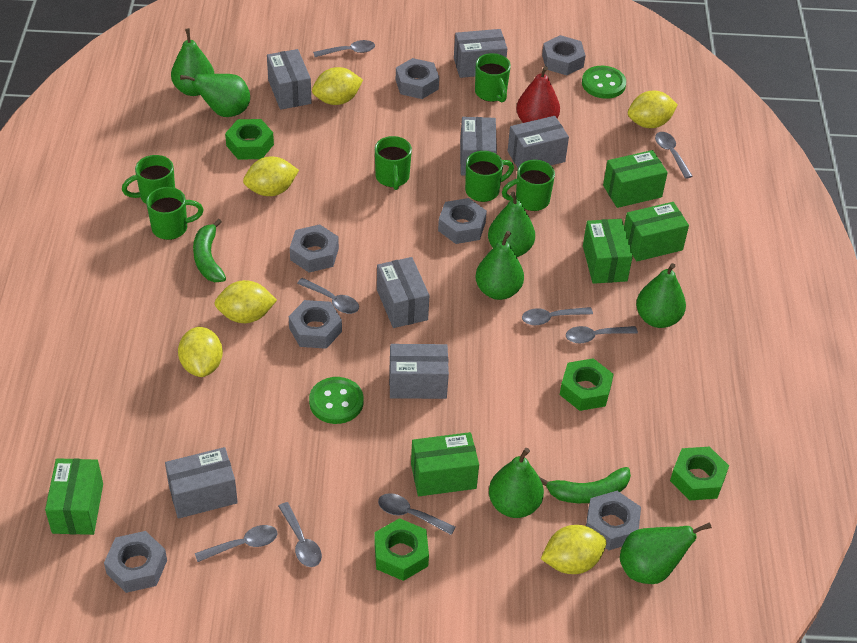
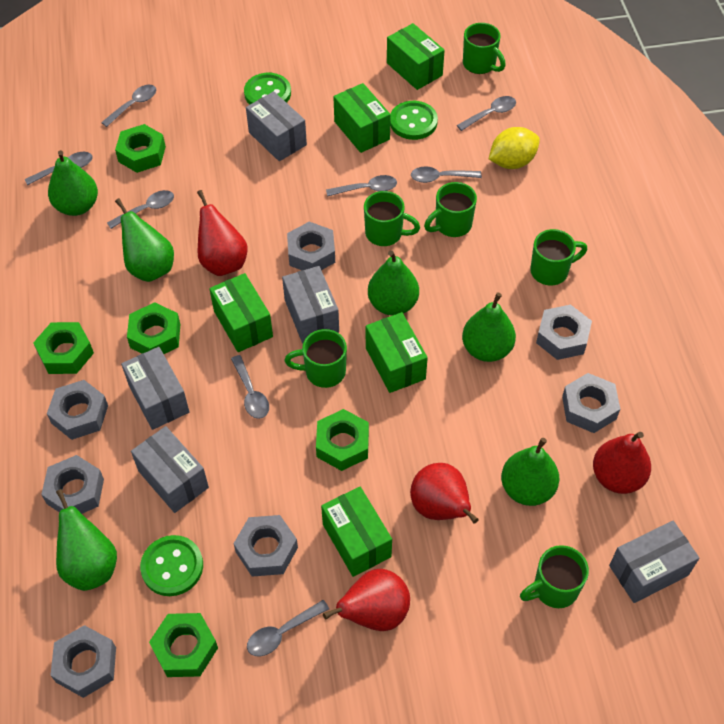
green banana: [193,218,226,282] [539,467,631,503] = 2 -> none = 0
green button: [309,377,363,424] [582,66,626,99] = 2 -> [140,535,203,596] [244,73,291,105] [390,101,438,140] = 3
green nut: [225,119,274,160] [374,518,429,581] [560,358,614,411] [670,446,729,501] = 4 -> [33,322,94,374] [115,124,166,173] [127,302,180,354] [149,613,218,677] [316,409,369,471] = 5
green pear: [171,28,214,96] [180,74,250,117] [475,231,524,300] [488,192,535,257] [489,448,544,518] [620,522,712,584] [636,263,686,328] = 7 -> [48,150,98,216] [56,489,117,591] [115,198,174,282] [368,250,419,316] [462,292,516,362] [501,438,559,506] = 6
grey box: [165,447,238,519] [267,49,311,110] [377,257,430,328] [389,344,449,399] [454,29,507,78] [460,117,497,176] [508,116,569,168] = 7 -> [121,347,189,430] [131,426,209,513] [246,91,307,161] [282,266,339,343] [609,521,699,603] = 5
red pear: [516,66,560,123] = 1 -> [197,190,247,276] [323,569,410,631] [410,463,478,524] [593,432,651,494] = 4
yellow lemon: [178,327,223,377] [214,280,277,323] [243,157,299,196] [312,67,363,105] [541,525,607,574] [628,91,678,128] = 6 -> [489,127,540,169] = 1

